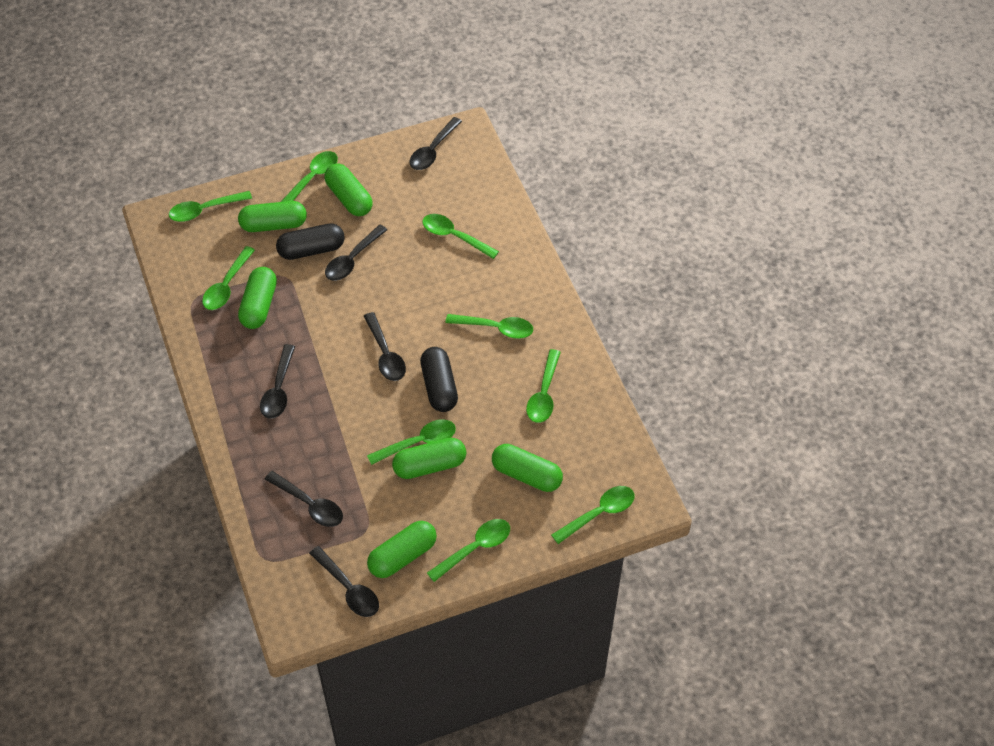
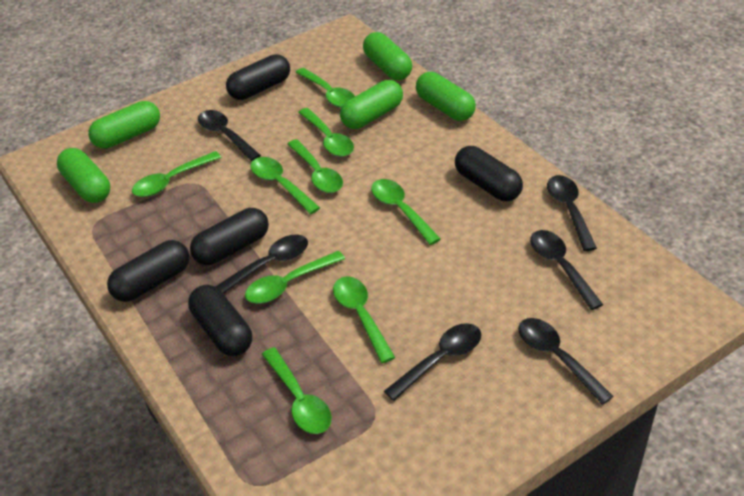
black capsule: [276,223,345,260] [420,347,458,412] = 2 -> [107,240,189,302] [188,285,252,356] [190,208,269,265] [226,54,290,100] [455,146,523,201] = 5
green capsule: [238,201,307,232] [238,267,277,329] [324,163,373,216] [367,521,437,578] [392,438,466,479] [492,444,563,492] = 6 -> [57,148,110,203] [88,101,160,149] [340,80,403,129] [363,32,412,80] [416,72,476,121] = 5

